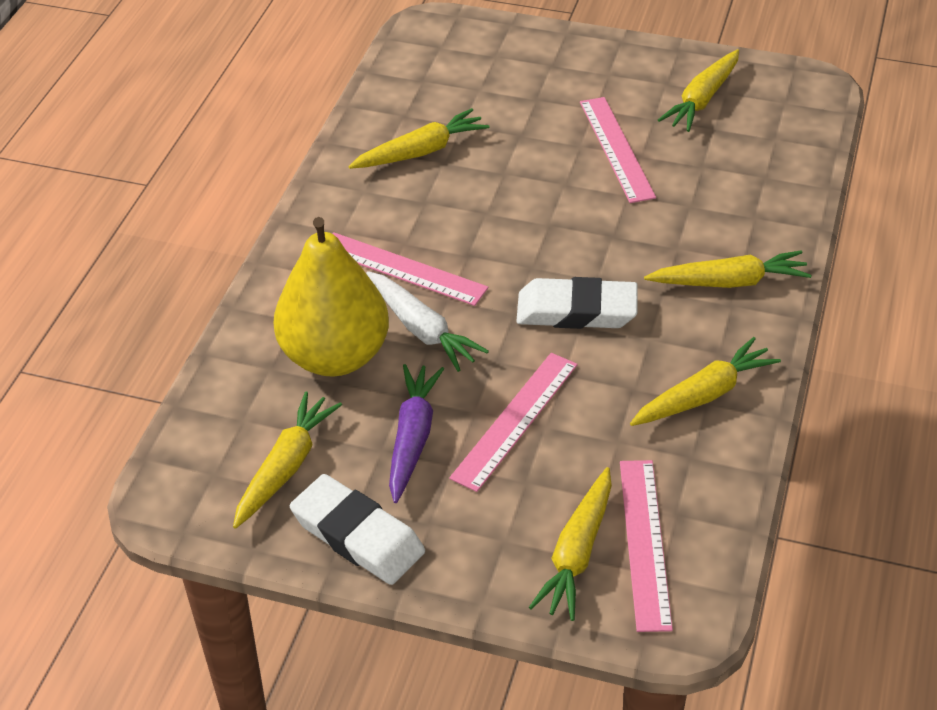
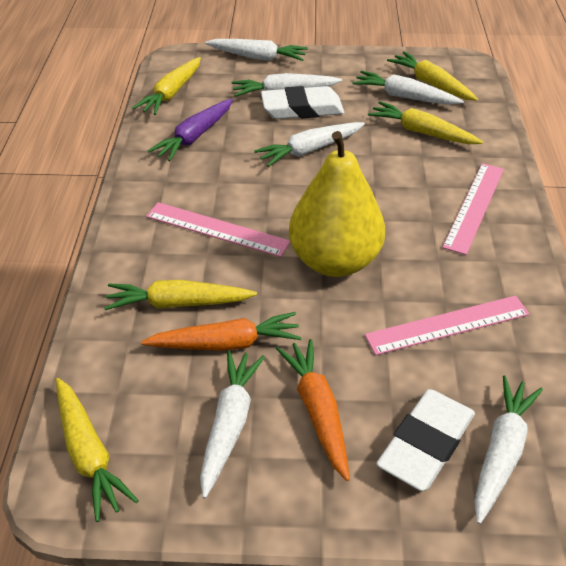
orange carrot: none = 0 -> [141,312,302,351] [276,339,350,481] = 2
pink ruler: [333,232,488,306] [449,353,578,492] [580,97,656,203] [620,460,673,632] = 4 -> [146,202,290,257] [365,295,529,355] [442,163,504,255] = 3
white carrot: [366,271,489,372] = 1 -> [200,350,265,498] [205,39,308,61] [231,73,342,97] [254,122,365,167] [353,71,464,105] [474,376,543,524] = 6
yellow carrot: [233,391,342,529] [348,108,489,169] [529,467,612,621] [630,337,781,426] [644,250,812,288] [658,49,739,132] = 6 -> [56,378,139,522] [104,280,257,310] [132,57,201,115] [368,101,483,144] [387,51,478,101] = 5

